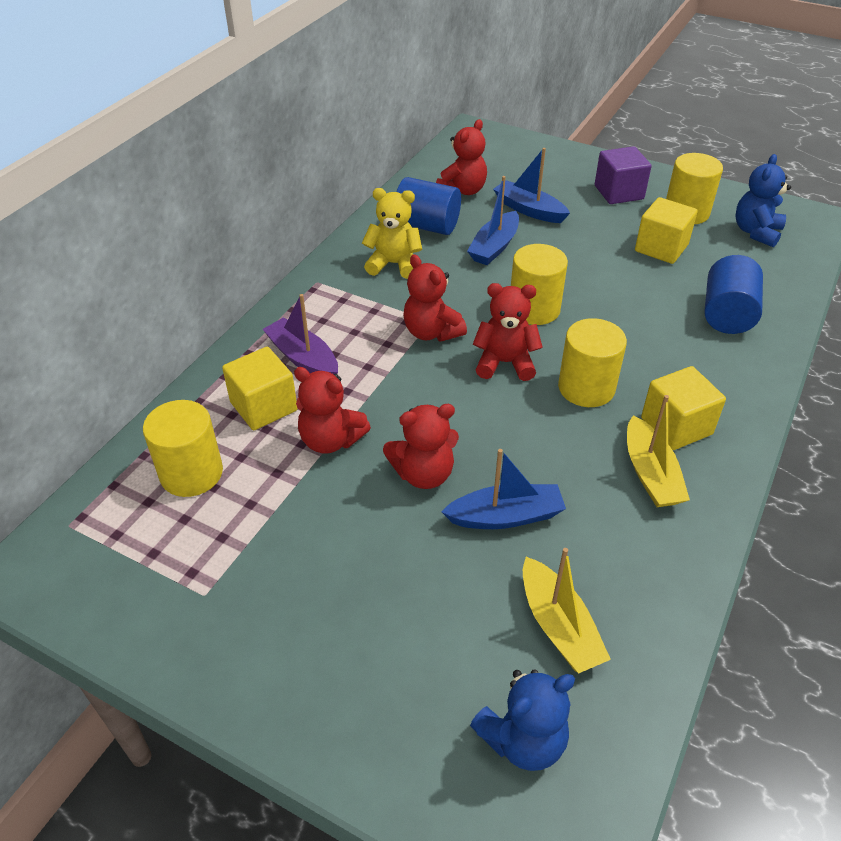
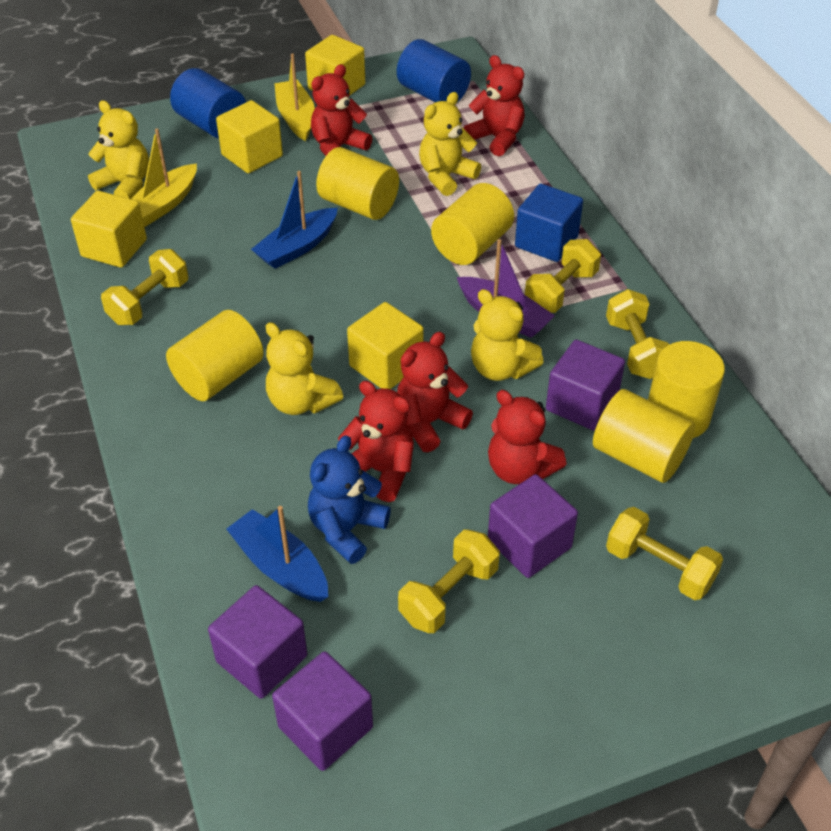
blue boat: [441,449,566,529] [467,176,519,265] [493,148,570,223] = 3 -> [227,506,328,602] [251,171,338,269] = 2
blue cube: none = 0 -> [515,184,583,262] = 1
blue teddy bear: [470,669,575,771] [735,154,791,248] = 2 -> [308,435,391,564] = 1
purple cube: [595,146,652,204] = 1 -> [208,585,307,699] [272,651,373,771] [488,474,578,578] [546,340,625,431] = 4
yellow cube: [222,347,298,430] [635,197,698,264] [641,366,726,450] = 3 -> [71,191,147,268] [216,100,283,173] [305,35,365,96] [347,302,424,389] = 4
yellow cylinder: [143,400,223,497] [511,244,568,325] [558,318,627,407] [666,153,723,224] = 4 -> [166,310,264,401] [316,147,399,220] [431,183,514,265] [593,389,695,483] [648,341,725,438] = 5
yellow dumbbell: none = 0 -> [101,249,188,325] [398,529,500,633] [525,239,601,313] [606,289,669,379] [606,507,723,600] = 5
yellow teddy bear: [362,188,422,279] = 1 -> [88,100,149,199] [266,322,343,415] [419,92,481,196] [471,289,544,381] = 4

